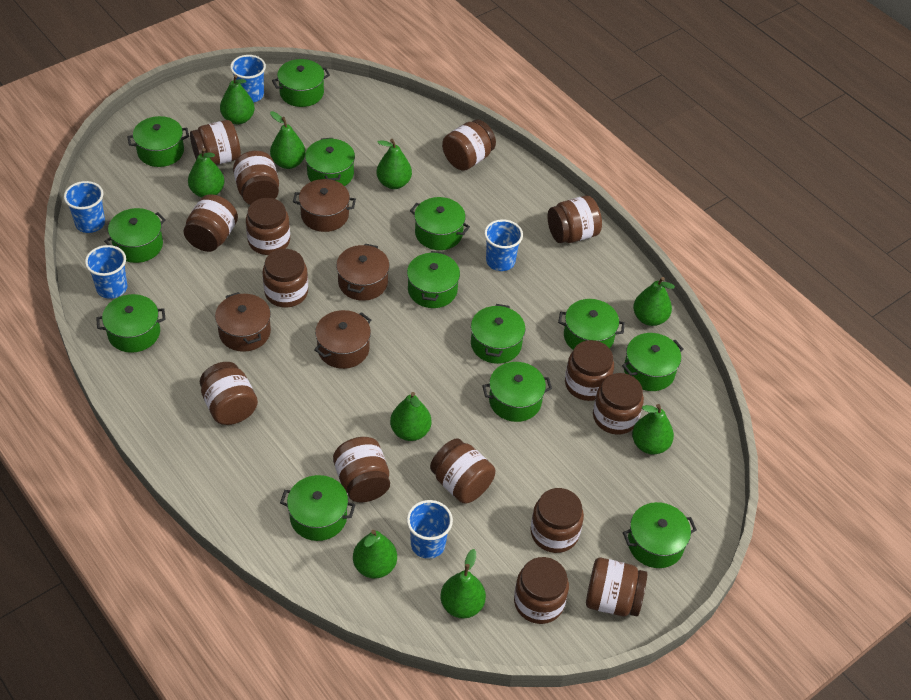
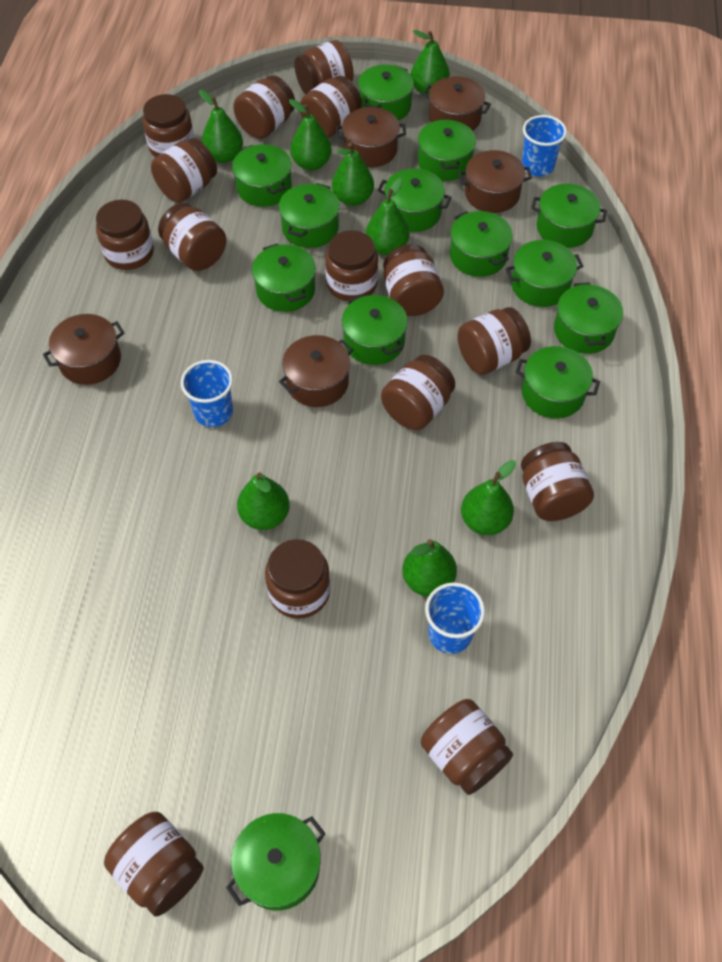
blue cup: [64,181,105,233] [85,245,127,299] [230,55,266,103] [407,500,453,559] [484,219,523,271] = 5 -> [181,360,233,427] [425,583,485,654] [522,115,567,176] = 3
brown pot: [215,292,271,352] [293,179,356,232] [314,310,371,369] [336,243,389,301] = 4 -> [43,314,124,385] [279,335,353,407] [336,107,406,167] [423,76,491,131] [458,150,532,213] = 5
green pear: [188,148,225,198] [220,75,255,124] [270,111,306,169] [353,530,397,579] [377,139,412,189] [390,392,431,441] [440,549,486,618] [632,404,674,455] [633,277,675,326] = 9 -> [199,90,243,163] [237,472,290,530] [289,99,332,170] [332,143,374,206] [366,178,409,255] [402,539,457,597] [411,30,450,95] [461,460,516,535] = 8

